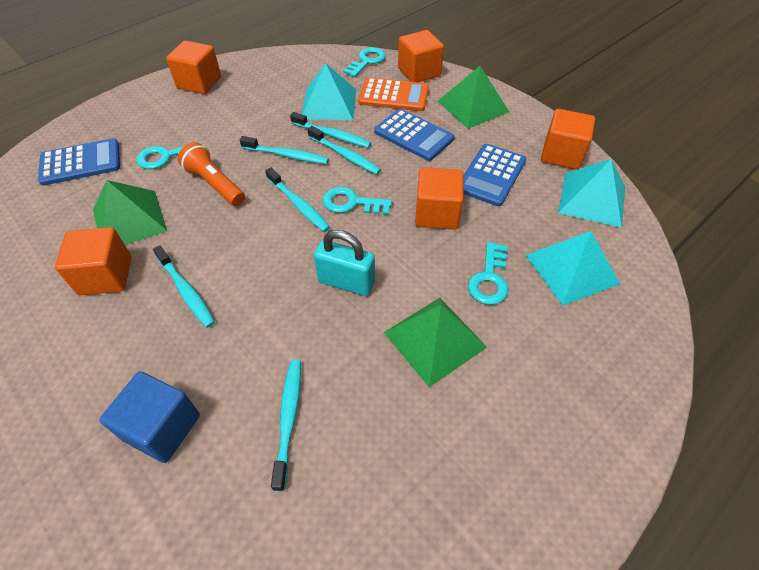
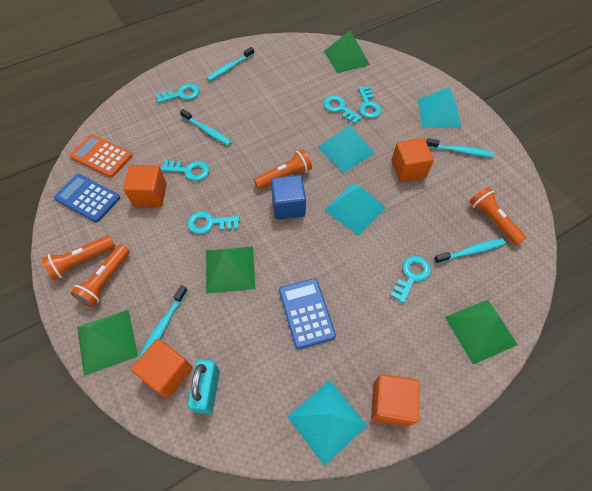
blue calculator: [38,138,120,186] [374,109,455,161] [463,144,526,206] = 3 -> [54,174,120,222] [279,278,336,349] = 2
green pyramid: [93,180,167,245] [384,298,487,387] [438,66,509,129] = 3 -> [77,310,138,376] [206,246,255,294] [324,30,370,73] [445,300,518,364] = 4
orange cube: [55,227,132,296] [166,41,221,94] [398,30,444,82] [415,167,464,230] [541,109,595,170] = 5 -> [123,165,167,207] [131,339,193,398] [371,374,420,427] [391,138,434,182] = 4
orange flashlight: [178,142,245,206] = 1 -> [42,235,115,280] [70,244,130,307] [254,149,312,189] [470,187,526,245] = 4
turquoise key: [136,143,202,169] [323,187,392,215] [343,47,386,77] [468,242,508,305] = 4 -> [156,84,199,103] [161,160,209,181] [187,211,240,234] [323,95,362,124] [358,86,381,118] [391,256,431,304] = 6
turquoise pyramid: [302,63,356,120] [525,231,620,306] [558,159,625,228] = 3 -> [287,380,368,466] [318,125,374,173] [324,184,386,236] [418,87,462,128] = 4
turquoise toothbrush: [153,245,215,328] [240,136,329,164] [265,167,330,232] [271,360,301,491] [290,112,371,148] [307,126,381,175] = 6 -> [137,285,188,361] [180,109,232,146] [207,47,254,81] [426,138,494,157] [434,239,506,264] = 5

